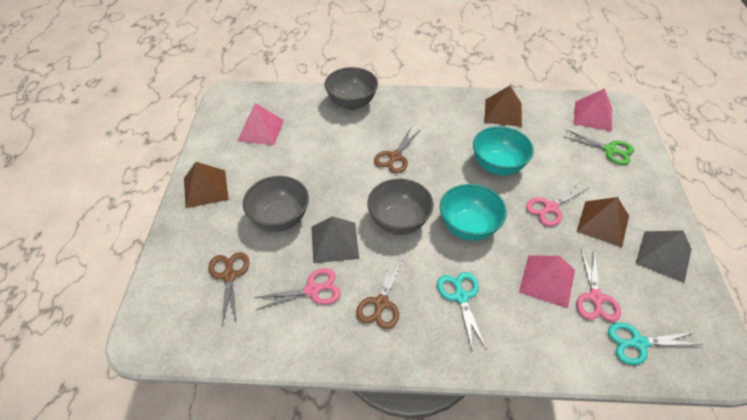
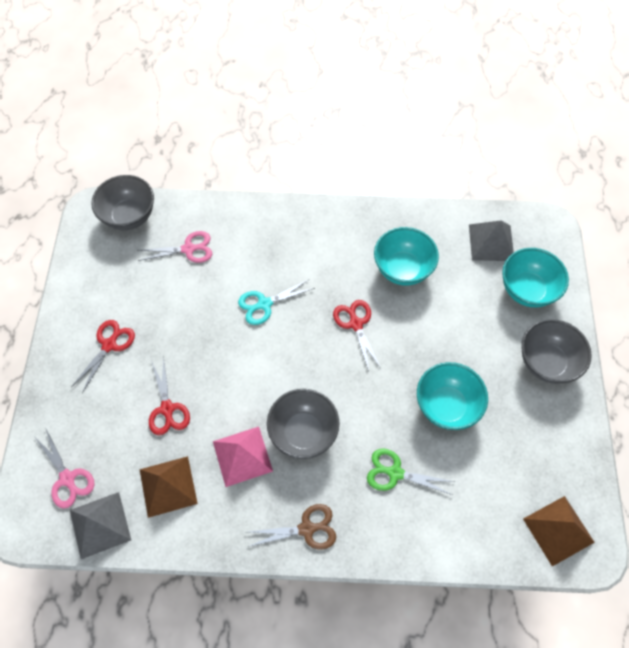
brown pyramid: [184,162,229,208] [484,86,522,127] [577,197,629,247] = 3 -> [140,456,198,518] [523,496,595,566] = 2
brown scissors: [208,252,249,325] [356,257,404,329] [374,128,421,173] = 3 -> [248,504,336,549] = 1
pink pyramid: [238,103,284,145] [519,255,575,308] [573,88,612,131] = 3 -> [213,427,273,487] = 1
pink scissors: [254,268,341,310] [526,182,590,226] [577,250,621,322] = 3 -> [35,429,95,509] [137,231,212,263] = 2
red scissors: none = 0 -> [71,320,135,393] [149,356,190,435] [333,300,381,371] = 3
turquoise bowl: [440,184,507,241] [473,126,534,176] = 2 -> [374,227,439,286] [417,362,488,430] [502,248,569,307] = 3
turquoise scissors: [437,272,486,351] [608,323,704,365] = 2 -> [238,279,315,325] = 1

